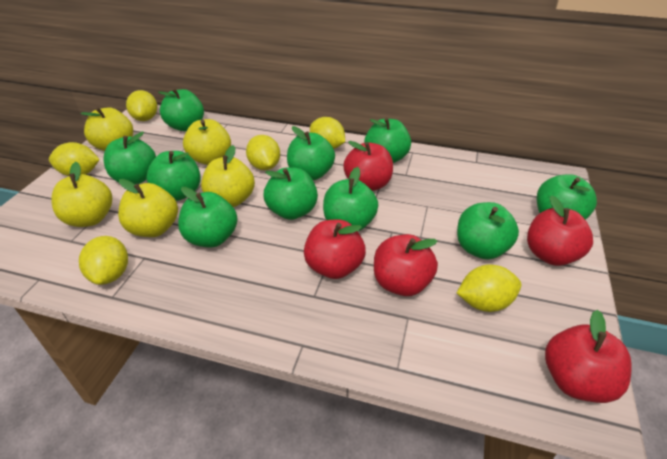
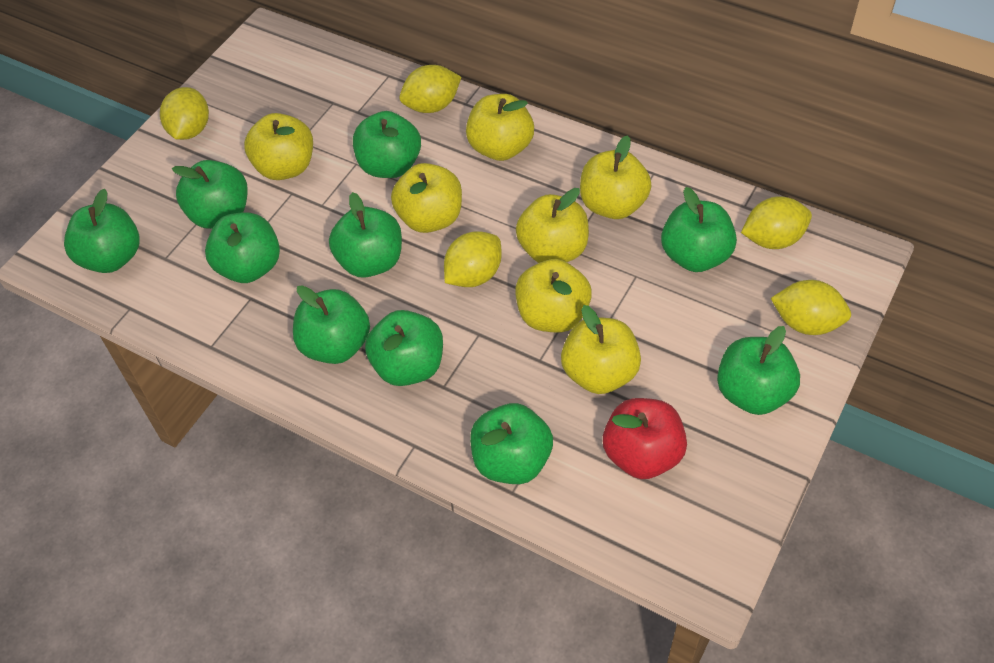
red apple: [304,219,366,279] [343,141,393,191] [374,234,438,296] [527,195,593,266] [545,310,632,403] = 5 -> [603,398,687,479] = 1
yellow apple: [51,162,112,227] [80,107,133,151] [118,179,178,237] [183,119,231,165] [201,145,255,207] = 5 -> [244,113,313,180] [391,163,462,233] [466,94,534,161] [515,259,592,333] [516,188,589,263] [561,305,641,394] [580,135,652,219] = 7
yellow lemon: [49,142,100,176] [79,236,128,285] [126,90,157,121] [246,135,280,170] [310,117,345,149] [457,264,521,312] = 6 -> [160,87,209,140] [399,65,461,113] [444,231,502,287] [741,196,812,249] [771,280,851,335] = 5

